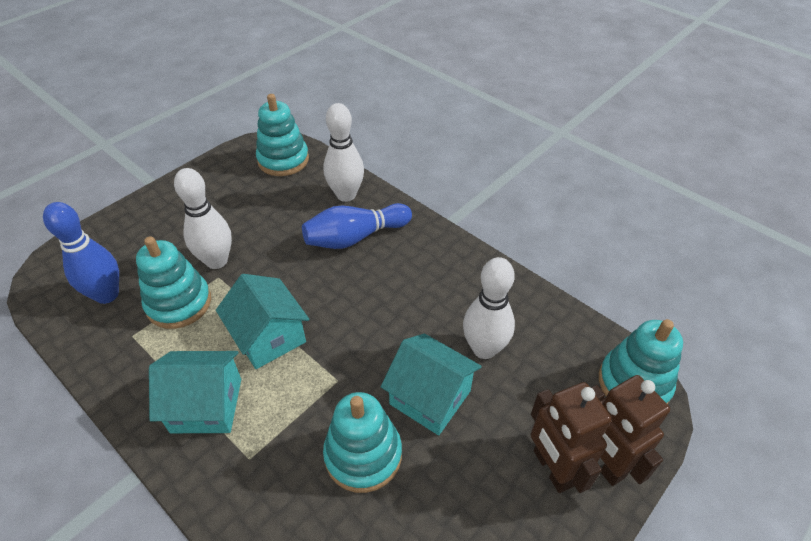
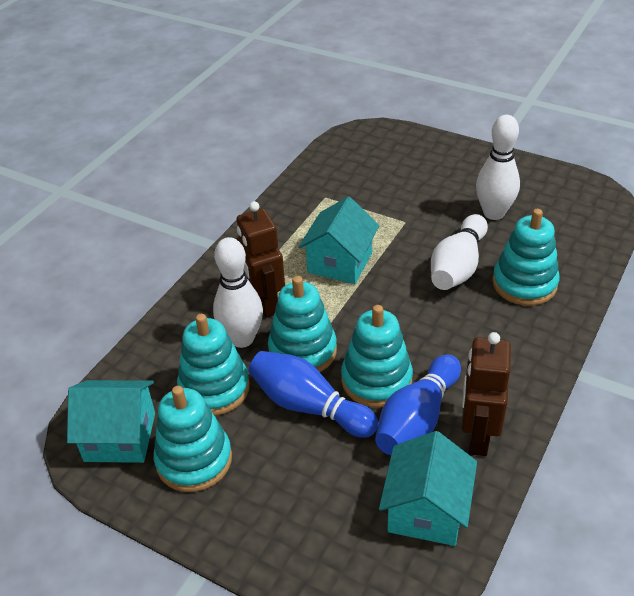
turquoise stacking toy: [136,236,211,329] [256,94,309,176] [323,392,402,493] [599,319,683,404] = 4 -> [154,386,232,492] [177,314,250,416] [268,276,337,372] [341,305,413,408] [492,209,560,306] = 5

